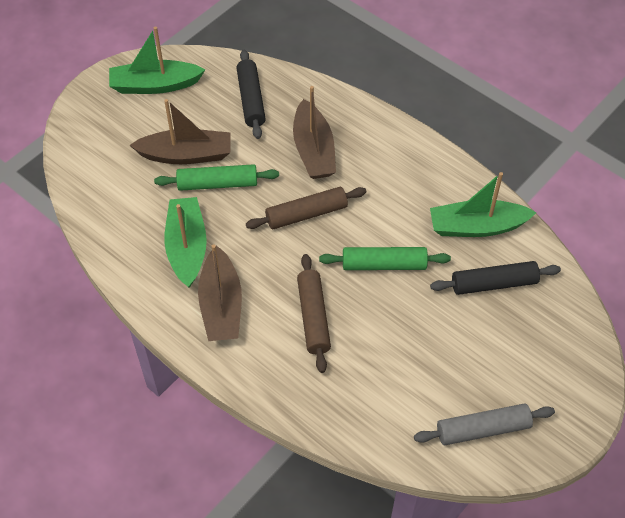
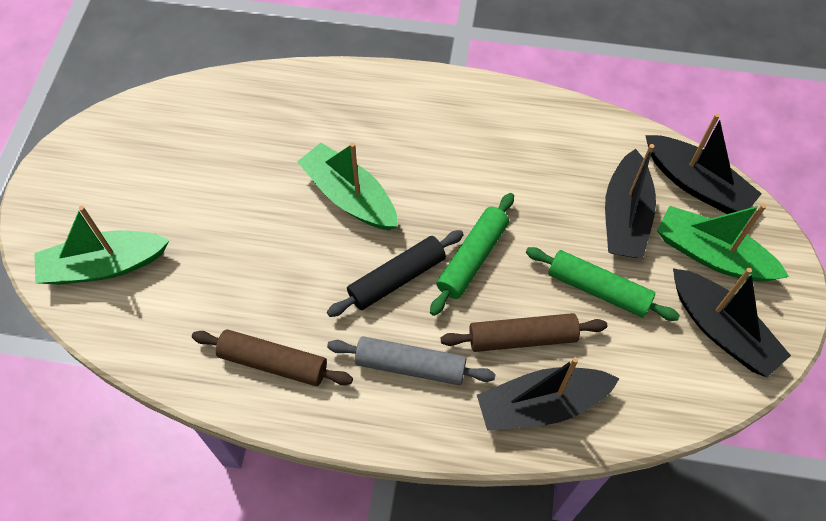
black boat: none = 0 -> [477,357,620,431] [605,144,656,259] [645,113,762,214] [673,268,791,377] = 4
black rolling pin: [237,50,266,139] [430,261,561,295] = 2 -> [327,230,464,317] = 1
brown boat: [130,99,231,164] [198,244,242,341] [293,86,336,179] = 3 -> none = 0

